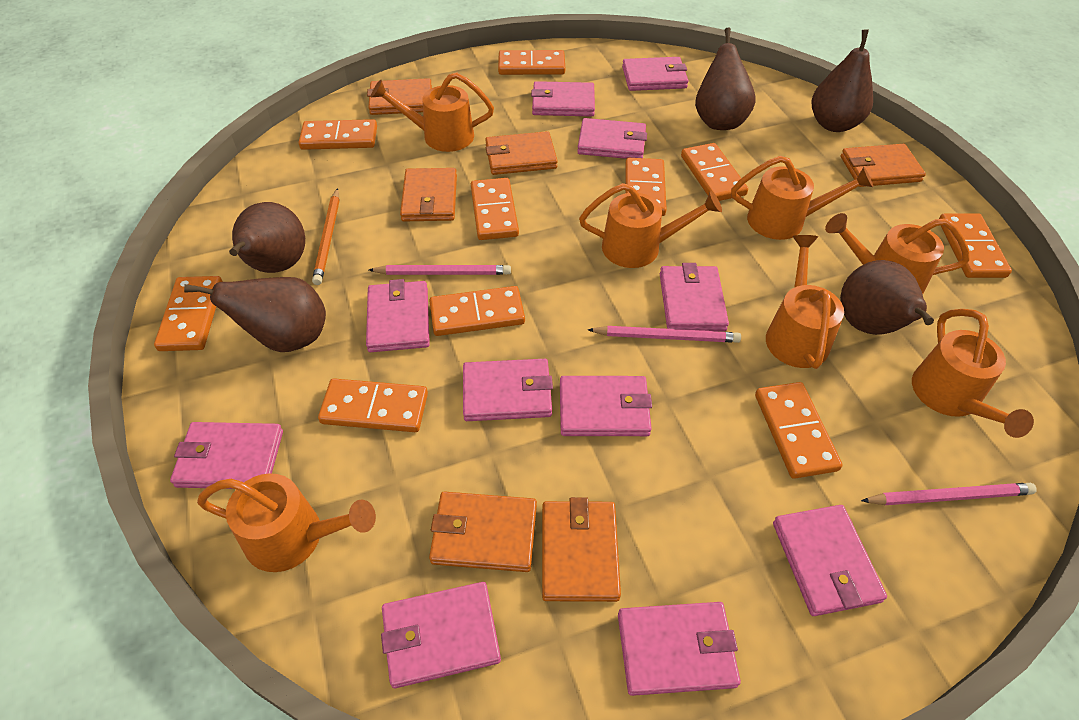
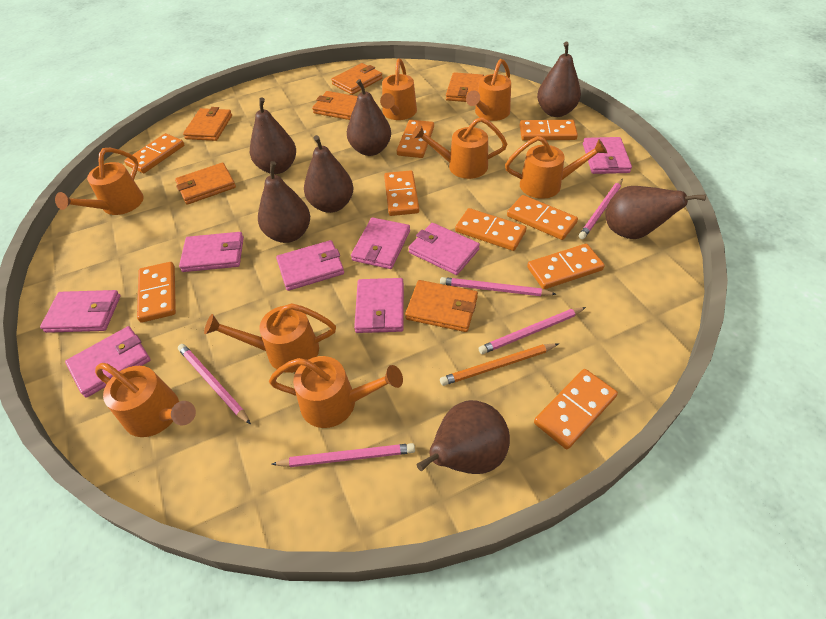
brown pear: [184,277,326,352] [229,202,305,273] [695,27,755,130] [812,30,873,132] [840,260,934,335] = 5 -> [250,97,296,174] [258,161,310,243] [304,135,354,213] [347,79,391,156] [417,400,510,474] [537,42,581,117] [605,186,706,239] = 7
orange domino: [154,276,223,351] [299,119,377,150] [318,378,428,432] [429,286,525,336] [471,178,519,240] [498,50,565,75] [625,158,667,216] [681,143,748,201] [755,382,842,479] [939,213,1012,278] = 10 -> [124,133,184,173] [137,262,176,323] [384,170,419,216] [397,120,434,158] [455,208,526,251] [507,195,578,240] [520,120,578,141] [527,244,605,289] [534,369,618,449] = 9
orange watering can: [197,473,376,572] [371,72,494,152] [579,183,722,268] [731,156,873,240] [766,235,844,369] [825,213,970,294] [912,309,1034,438] = 7 -> [55,148,144,215] [95,363,196,437] [204,303,336,373] [269,356,403,428] [380,59,417,120] [412,117,507,179] [466,59,511,121] [505,136,607,199] = 8
pink pencil: [369,265,511,275] [588,326,741,343] [861,483,1037,505] = 3 -> [178,344,251,425] [271,443,415,467] [440,277,556,296] [479,307,586,354] [579,179,623,239] = 5
pink wallet: [170,422,283,489] [366,279,430,352] [381,582,501,688] [463,359,553,421] [531,81,595,116] [560,376,652,436] [577,118,647,159] [618,602,741,696] [622,57,688,91] [660,263,729,331] [773,505,887,616] = 11 -> [40,290,121,333] [65,326,151,398] [179,232,244,272] [276,240,344,291] [351,217,410,269] [354,278,404,333] [408,223,480,275] [583,137,632,174] = 8

